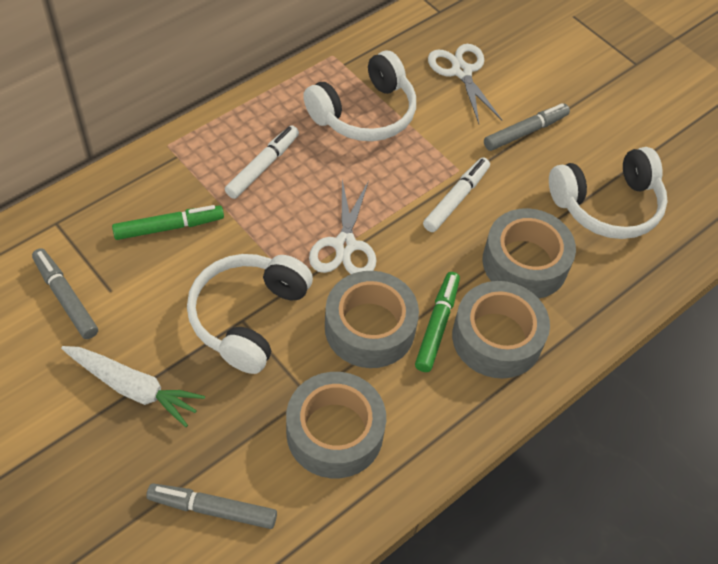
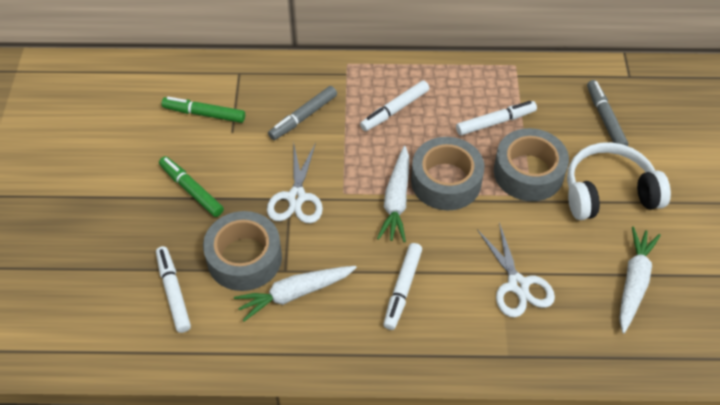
grey marker: [32,248,98,339] [146,483,277,529] [484,103,570,151] = 3 -> [268,86,337,140] [587,80,628,146] = 2
grey tape: [286,372,386,478] [325,271,419,368] [452,281,550,379] [482,208,576,299] = 4 -> [203,211,282,291] [411,137,484,210] [494,128,569,201] = 3
white carrot: [61,346,205,427] = 1 -> [234,266,357,321] [377,146,409,242] [619,227,661,333] = 3
white headphones: [187,254,313,374] [303,51,416,141] [549,147,668,239] = 3 -> [567,142,671,220] = 1
white marker: [225,125,299,199] [423,158,490,232] = 2 -> [156,246,191,333] [360,80,429,131] [383,243,422,330] [456,101,537,136] = 4

